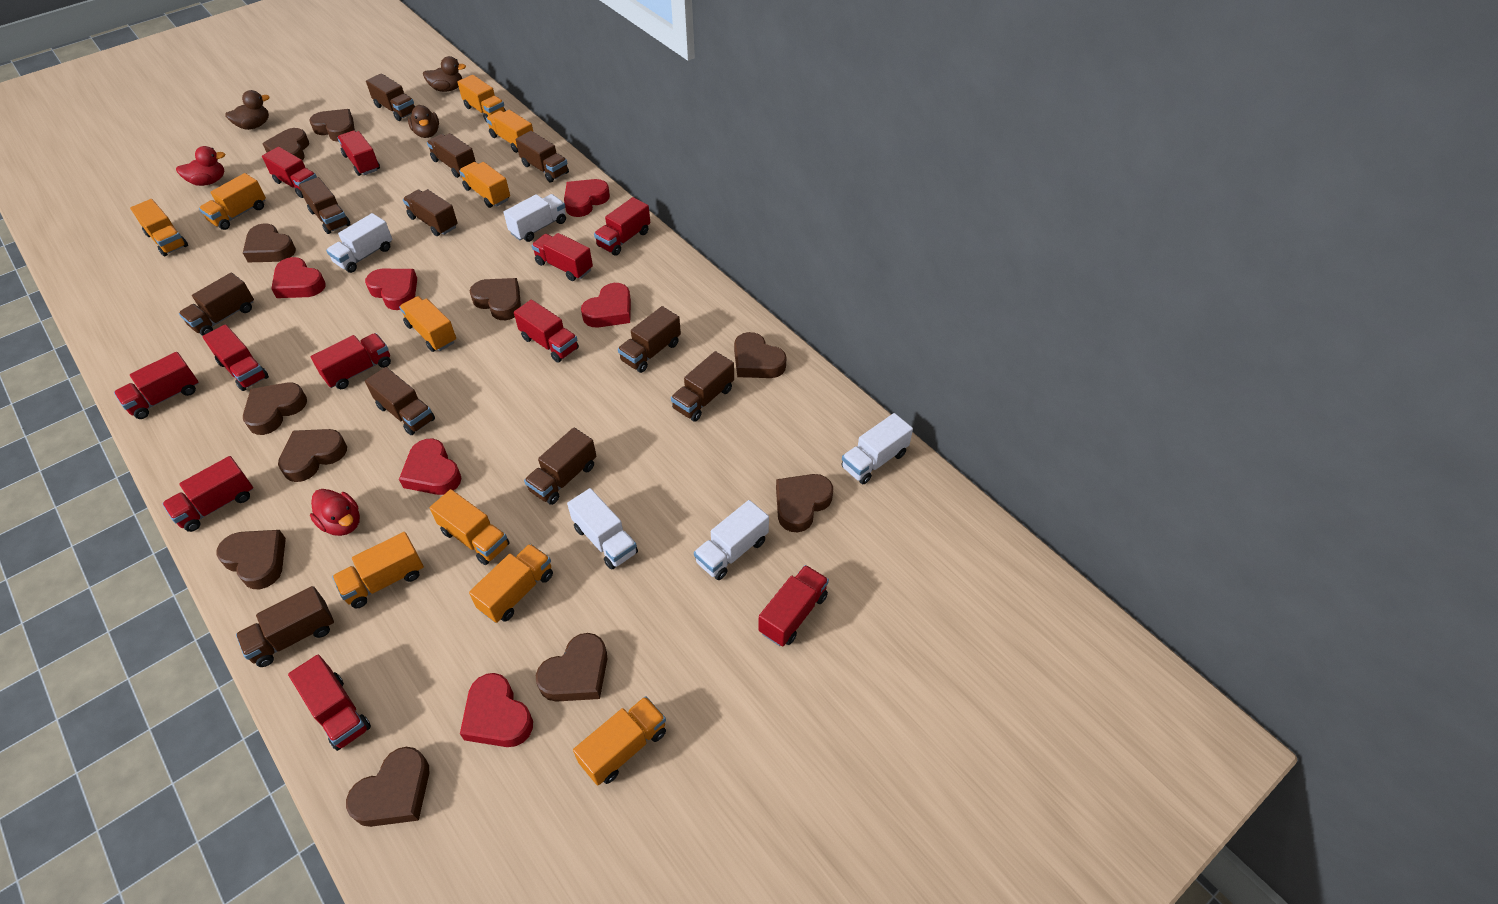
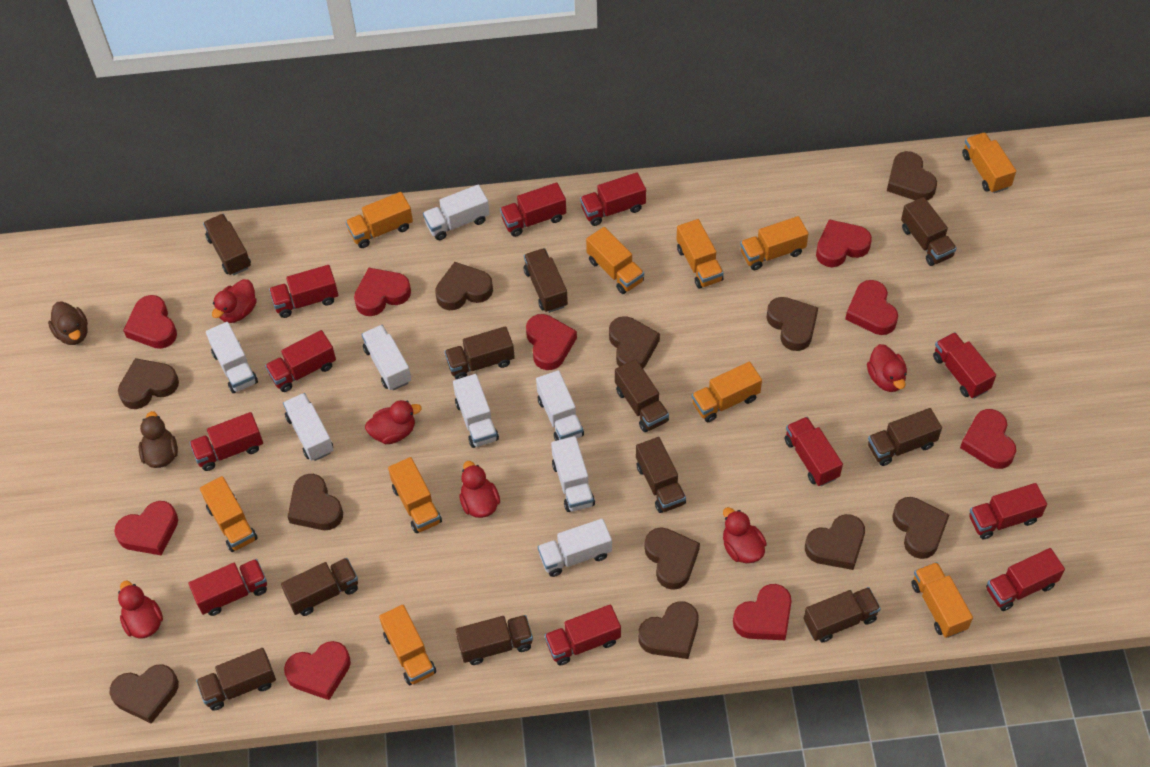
brown duck: [225,90,270,130] [408,105,439,138] [423,56,466,92] = 3 -> [48,301,88,345] [139,411,178,468] = 2
red duck: [176,146,225,186] [310,489,360,536] = 2 -> [118,580,163,639] [212,279,257,323] [365,400,422,444] [459,461,500,518] [723,507,767,563] [867,344,907,392] = 6
red heart: [271,257,326,298] [365,269,417,310] [399,439,461,495] [460,673,533,747] [564,179,610,217] [581,283,631,327] = 6 -> [114,501,178,556] [123,295,177,349] [284,641,351,700] [354,268,411,316] [526,314,577,370] [733,584,792,640] [816,219,872,267] [845,280,898,335] [960,409,1016,469] = 9
white truck: [326,213,392,273] [504,194,566,242] [567,488,638,570] [694,500,769,580] [841,413,913,484] = 5 -> [206,322,258,393] [283,393,333,461] [361,325,411,390] [423,184,490,240] [453,374,499,448] [536,370,584,441] [538,518,612,577] [551,436,595,512] = 8

